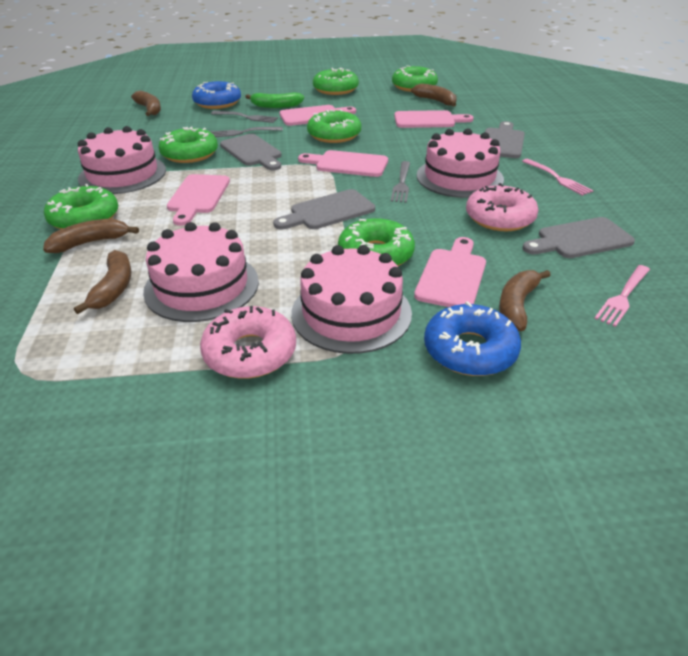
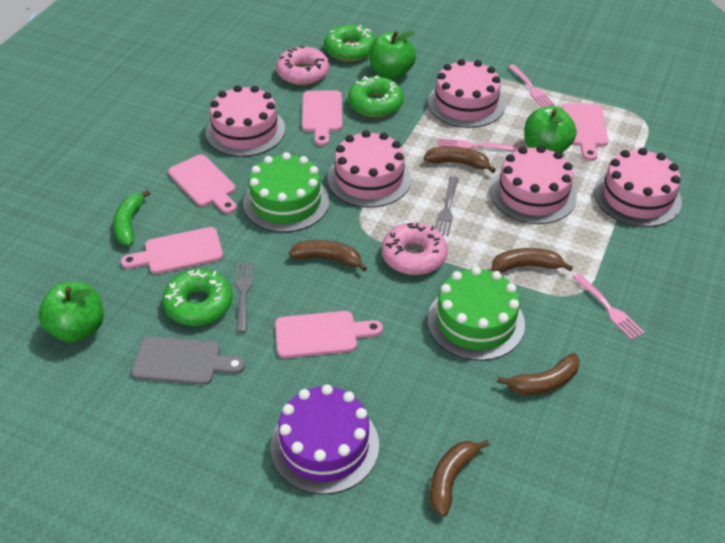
blue donut: [192,81,241,109] [424,301,521,376] = 2 -> none = 0
green apple: none = 0 -> [38,282,104,342] [369,31,416,79] [524,106,577,153] = 3
green cake: none = 0 -> [243,152,329,232] [428,266,525,361] = 2
green donut: [44,184,118,229] [159,127,218,163] [307,109,361,143] [313,68,359,95] [338,218,415,266] [392,66,438,92] = 6 -> [162,269,233,326] [324,25,375,62] [348,75,404,117] = 3
grey cutting board: [220,134,282,170] [273,189,375,229] [485,121,525,158] [522,217,635,258] = 4 -> [132,336,245,385] = 1
grey fork: [210,127,283,137] [211,111,278,123] [391,161,410,203] = 3 -> [236,262,254,333] [435,176,459,236] = 2
pink cake: [78,126,166,194] [143,222,259,322] [291,245,412,354] [417,128,504,198] = 4 -> [206,85,285,157] [328,130,411,208] [428,59,505,128] [491,145,577,224] [594,148,682,227] = 5
pink fork: [522,159,594,196] [594,265,650,327] = 2 -> [438,138,518,151] [508,64,555,107] [572,273,645,340] = 3
purple cake: none = 0 -> [270,384,379,495] = 1

